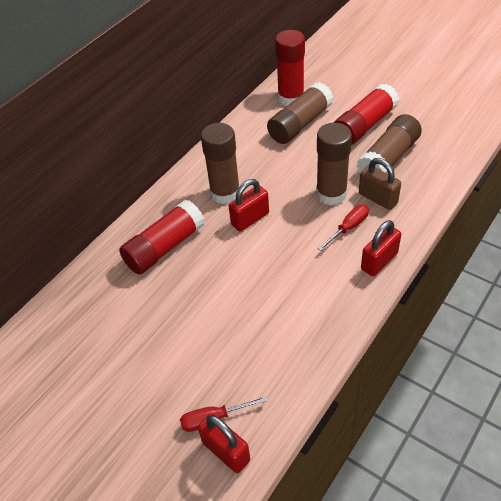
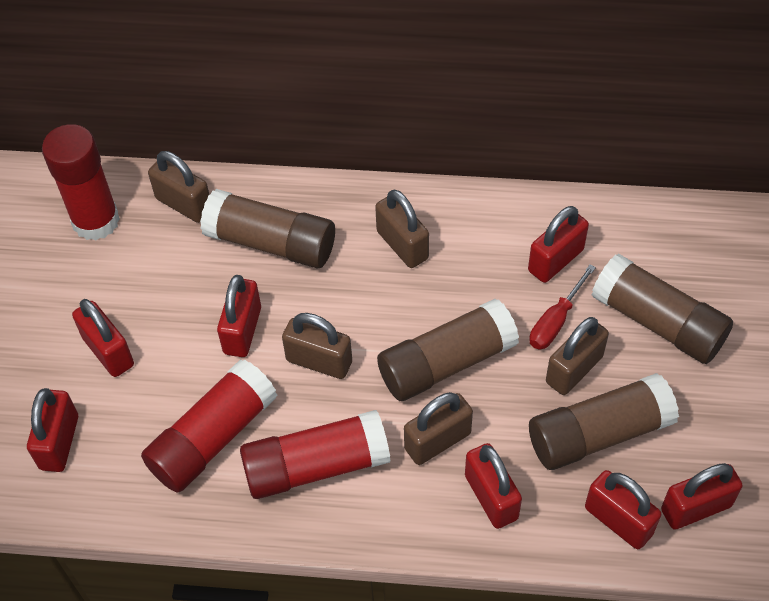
brown padlock: [359,158,401,210] = 1 -> [148,151,209,223] [282,313,352,379] [375,189,429,268] [404,392,473,465] [546,317,609,395] = 5
red padlock: [198,413,250,473] [229,179,269,232] [361,220,401,276] = 3 -> [27,388,78,472] [72,299,134,377] [217,275,261,357] [465,443,522,529] [528,206,589,283] [585,470,661,549] [661,463,743,530] = 7
red screwdriver: [180,396,267,432] [318,205,369,251] = 2 -> [529,265,596,349] = 1

